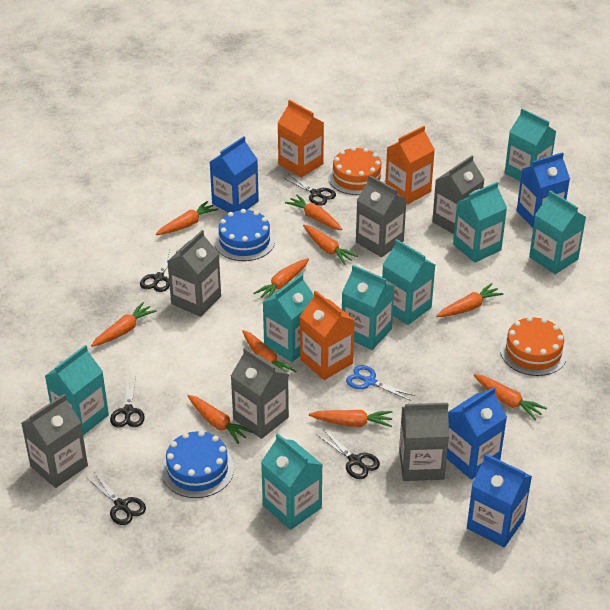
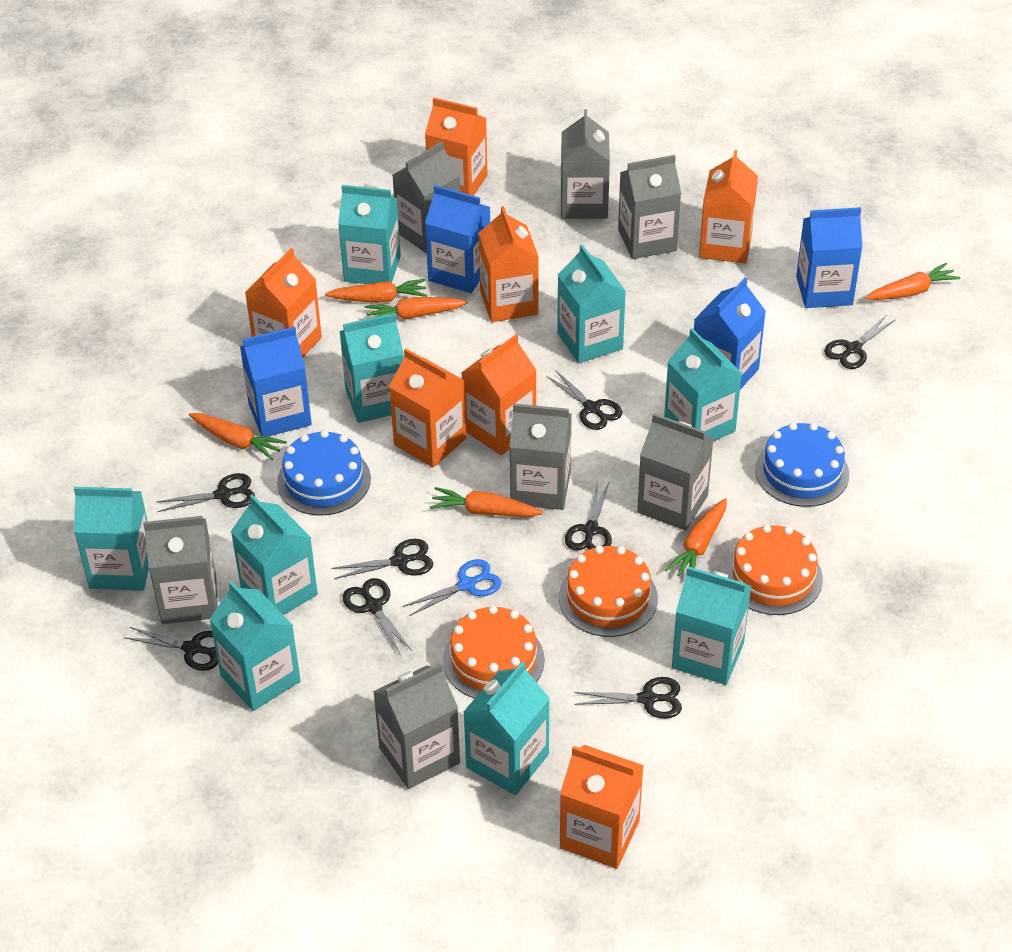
black scissors: [86,472,146,525] [110,375,145,428] [140,250,177,292] [284,174,336,205] [317,429,380,479] = 5 -> [124,627,218,671] [156,473,255,512] [331,539,433,579] [343,578,412,656] [546,370,623,430] [565,480,612,551] [574,677,682,719] [824,316,896,369] = 8
grey carton: [21,394,88,488] [167,230,221,317] [231,348,289,439] [356,175,407,257] [399,402,449,481] [432,155,485,234] = 6 -> [143,516,218,624] [373,663,460,789] [392,142,460,254] [510,403,572,510] [561,109,610,219] [618,155,681,259] [637,413,713,531] = 7
orange cake: [328,147,386,195] [500,316,567,376] = 2 -> [443,605,545,699] [559,545,658,637] [724,524,823,615] = 3
orange carrot: [91,302,156,347] [156,201,219,235] [188,395,253,444] [242,330,296,376] [253,258,309,298] [285,195,342,230] [303,225,358,265] [309,410,392,427] [436,283,504,317] [474,374,547,420] = 10 -> [189,413,287,460] [325,279,427,303] [365,297,468,320] [430,487,543,517] [665,498,727,576] [865,263,960,300] = 6
orange carton: [278,100,324,178] [300,291,355,380] [385,126,435,205] = 3 -> [245,248,322,357] [389,349,466,467] [425,98,487,196] [461,334,537,455] [478,206,539,322] [560,745,644,869] [699,150,758,264] = 7
turquoise carton: [45,345,109,435] [261,434,323,530] [262,274,314,362] [342,265,395,350] [382,239,435,325] [453,182,507,263] [505,108,556,181] [529,190,586,274] = 8 -> [74,486,149,591] [209,581,301,711] [231,494,318,615] [338,185,401,284] [340,313,404,423] [464,661,550,795] [557,244,626,363] [664,328,742,441] [672,566,751,685] = 9

